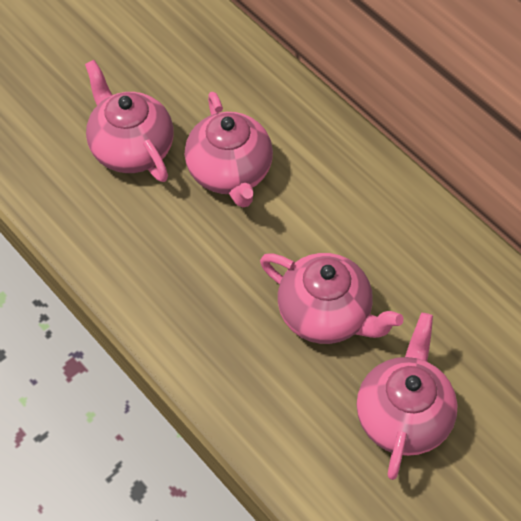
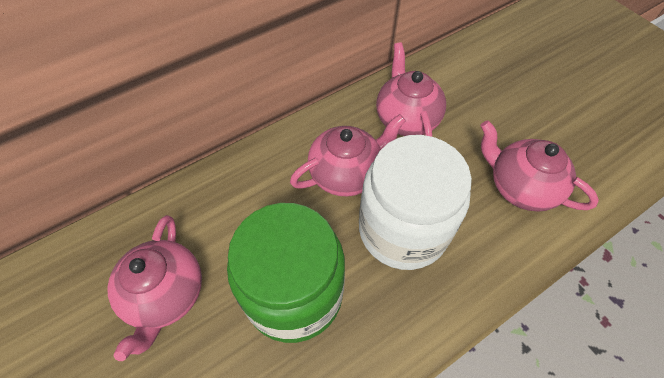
green jar: none = 0 -> [227,203,345,343] = 1
white jar: none = 0 -> [359,135,472,270] = 1

